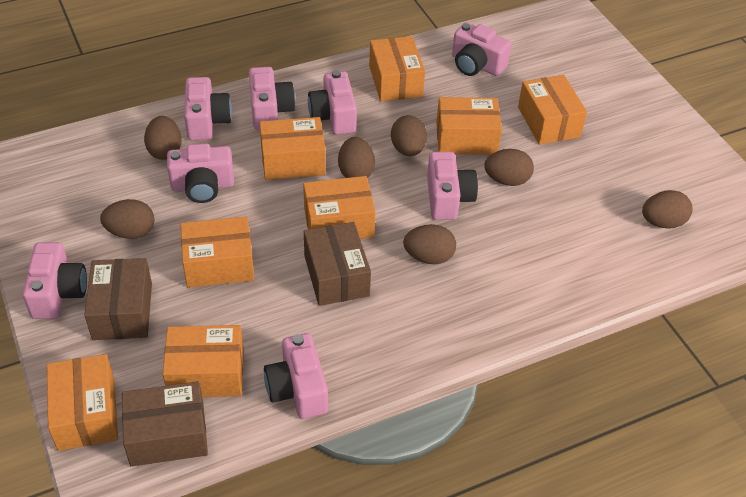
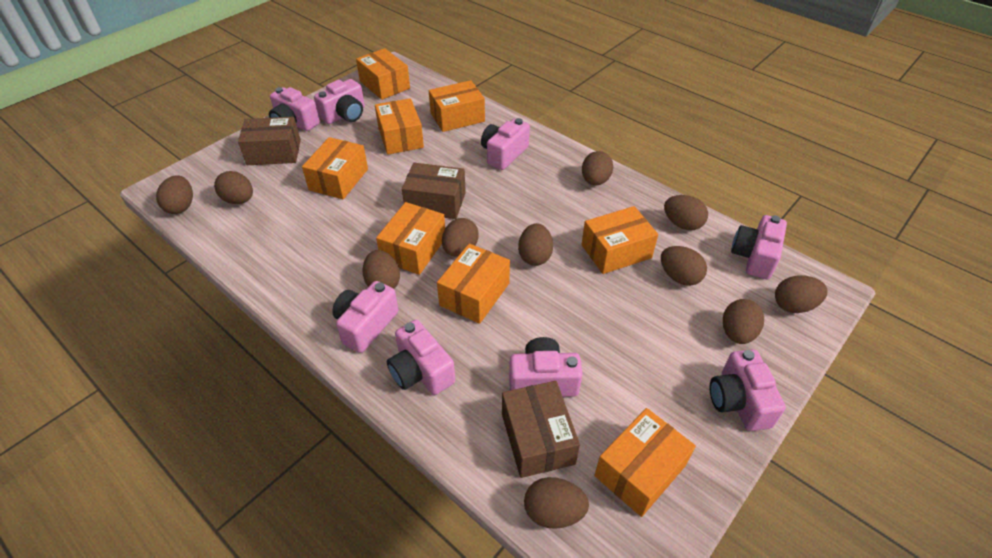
brown egg: [100,199,154,239] [144,116,182,160] [338,137,375,178] [391,115,427,156] [403,224,456,264] [484,149,534,186] [642,190,693,229] = 7 -> [156,175,193,214] [214,171,253,204] [363,250,400,289] [442,218,479,257] [518,223,553,266] [524,477,589,529] [582,151,613,185] [661,246,707,286] [664,195,708,230] [723,299,764,344] [775,275,827,313] = 11

